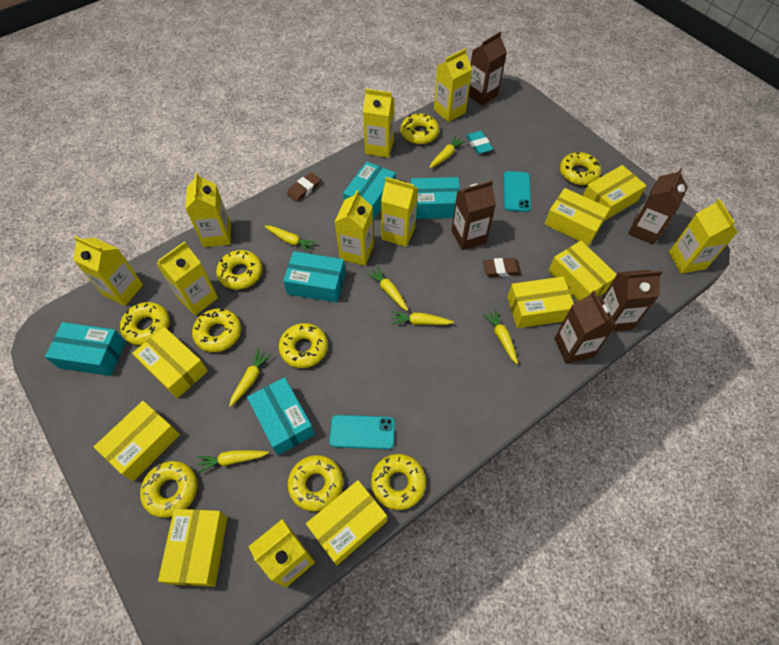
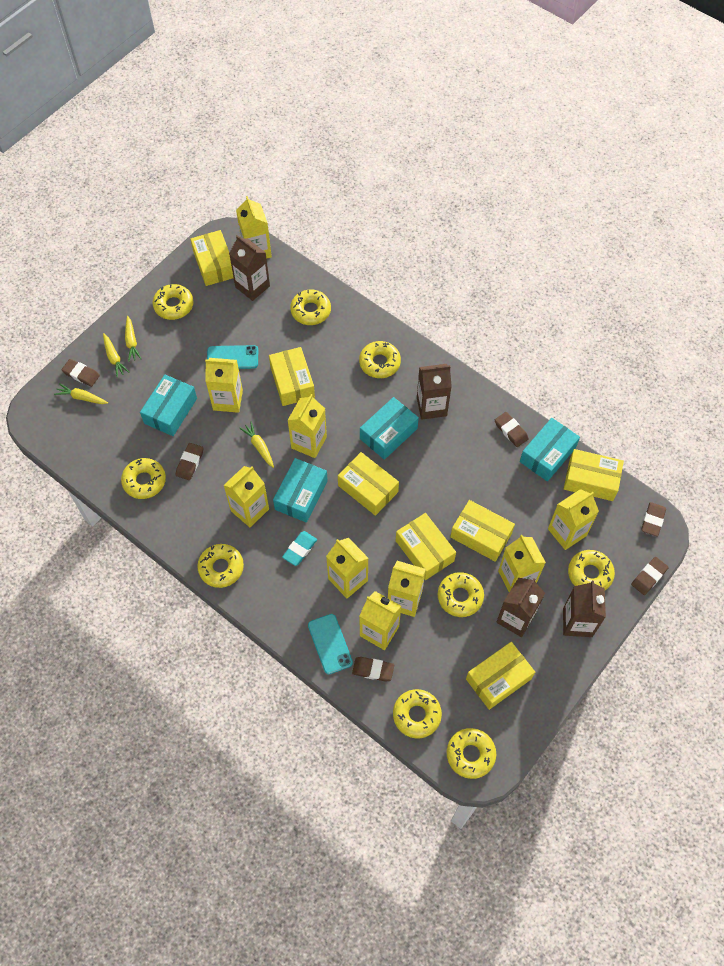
brown carton: [451,181,496,250] [468,32,507,106] [555,291,616,364] [602,270,663,332] [628,168,688,245] = 5 -> [229,235,270,301] [417,364,452,420] [496,578,545,637] [563,581,606,637] = 4
brown eraser: [287,172,321,202] [483,258,521,277] = 2 -> [61,359,100,387] [176,443,204,480] [352,657,394,682] [495,412,529,447] [631,557,669,595] [641,502,666,537] = 6
turquoise box: [45,322,126,376] [247,377,315,455] [283,251,346,303] [343,161,396,220] [410,177,460,219] = 5 -> [140,375,197,436] [273,458,328,523] [360,397,419,460] [520,418,580,481] = 4
yellow box: [94,401,180,481] [132,327,208,398] [158,509,228,587] [306,480,387,566] [507,277,574,328] [544,188,610,246] [548,241,617,301] [583,165,647,221] = 8 -> [190,230,234,286] [269,347,315,406] [338,452,399,516] [396,513,456,580] [450,500,515,562] [466,642,535,710] [564,449,624,501] = 7
yellow carrot: [197,450,269,473] [229,349,271,407] [265,226,316,252] [366,266,409,311] [391,311,454,325] [429,136,465,168] [483,309,518,364] = 7 -> [54,383,108,404] [103,333,129,378] [125,316,142,362] [239,422,274,468] = 4

